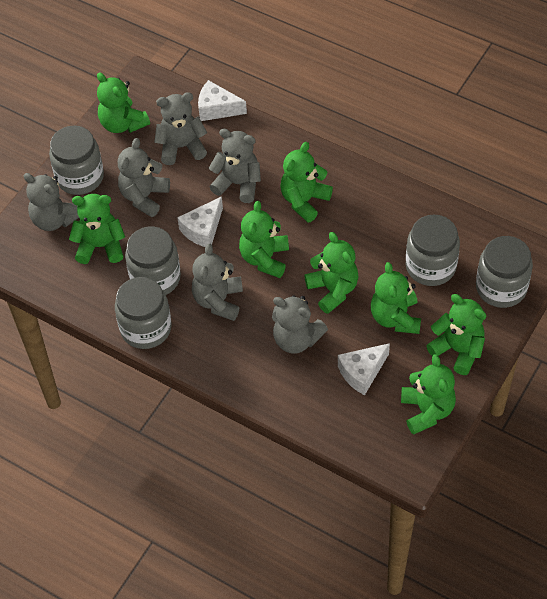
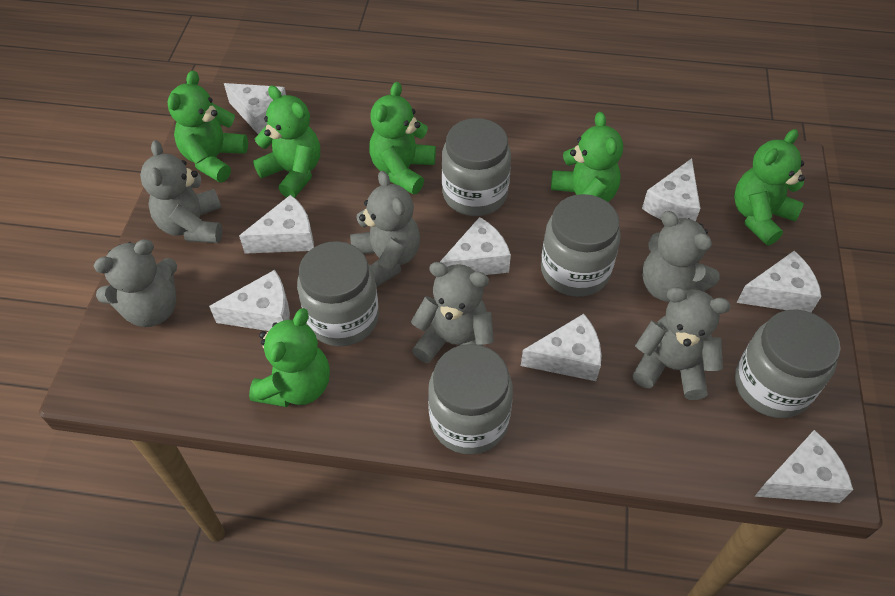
green teddy bear: [69,194,125,264] [97,72,150,133] [239,201,289,278] [280,142,333,222] [305,232,358,314] [371,262,421,334] [401,354,456,435] [426,294,486,375] = 8 -> [167,71,248,183] [249,308,330,407] [253,85,320,198] [369,82,436,195] [551,112,623,202] [734,129,805,245] = 6
white cheese: [177,196,223,247] [198,80,247,121] [338,343,390,395] = 3 -> [209,270,290,331] [224,83,286,134] [239,195,314,254] [440,217,511,275] [521,314,602,381] [642,158,700,222] [736,251,821,313] [754,430,853,503] = 8

